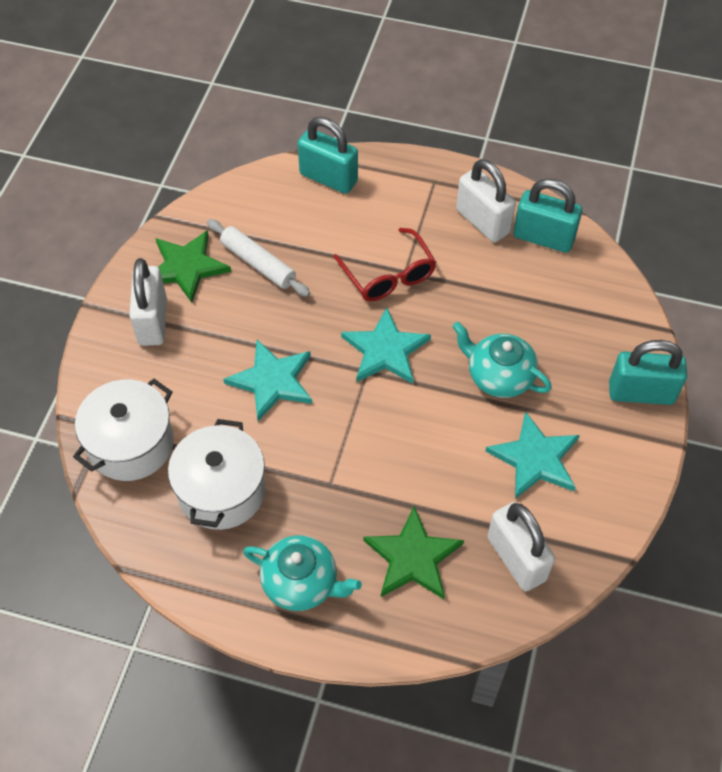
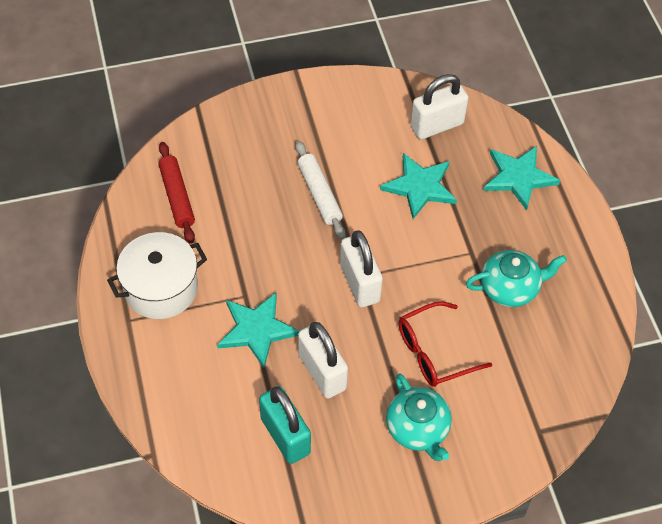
green star: [155,230,231,303] [363,506,464,599] = 2 -> none = 0
red rolling pin: none = 0 -> [158,142,195,244] = 1
turquoise padlock: [298,117,358,194] [513,179,582,253] [609,340,687,405] = 3 -> [259,386,311,464] = 1
white pot: [73,379,174,481] [168,419,266,530] = 2 -> [107,232,207,319] = 1

